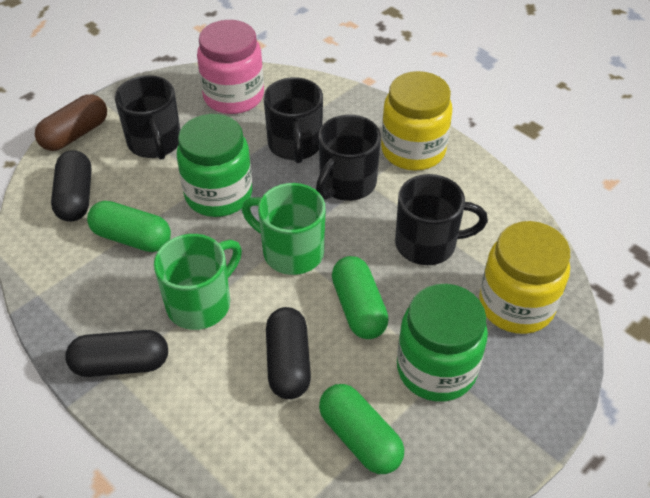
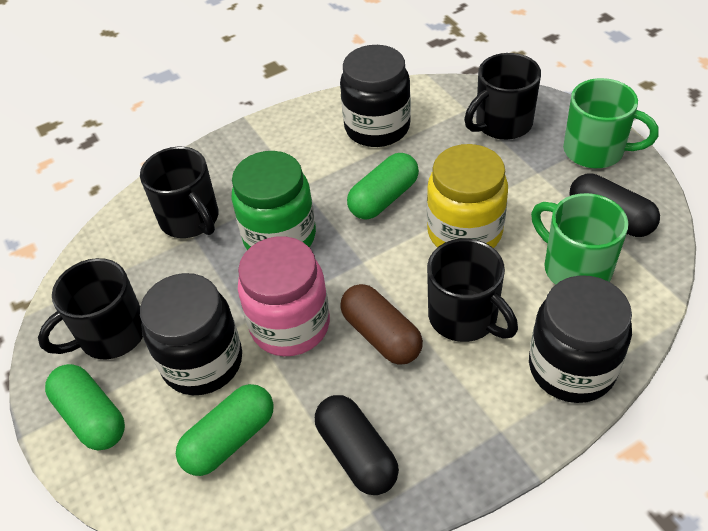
black capsule: [51,150,92,222] [65,330,168,377] [266,307,311,399] = 3 -> [315,395,399,495] [569,173,660,237] = 2
black jar: none = 0 -> [140,273,242,395] [340,45,411,147] [529,275,632,403] = 3
green jar: [177,114,252,217] [397,284,488,402] = 2 -> [232,151,316,250] = 1
yellow jar: [381,71,452,171] [479,221,570,334] = 2 -> [427,144,508,248] = 1

